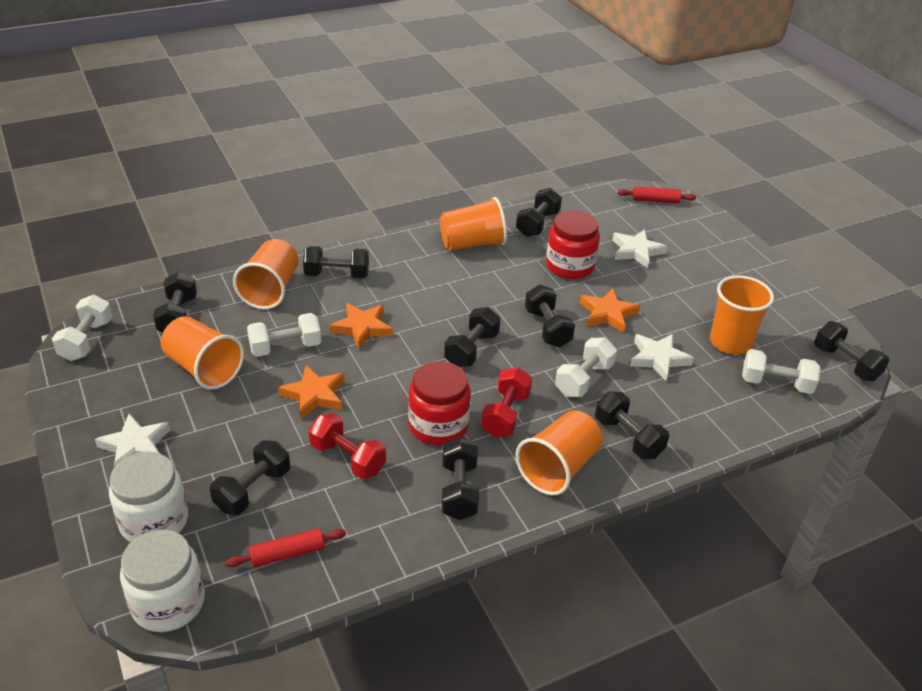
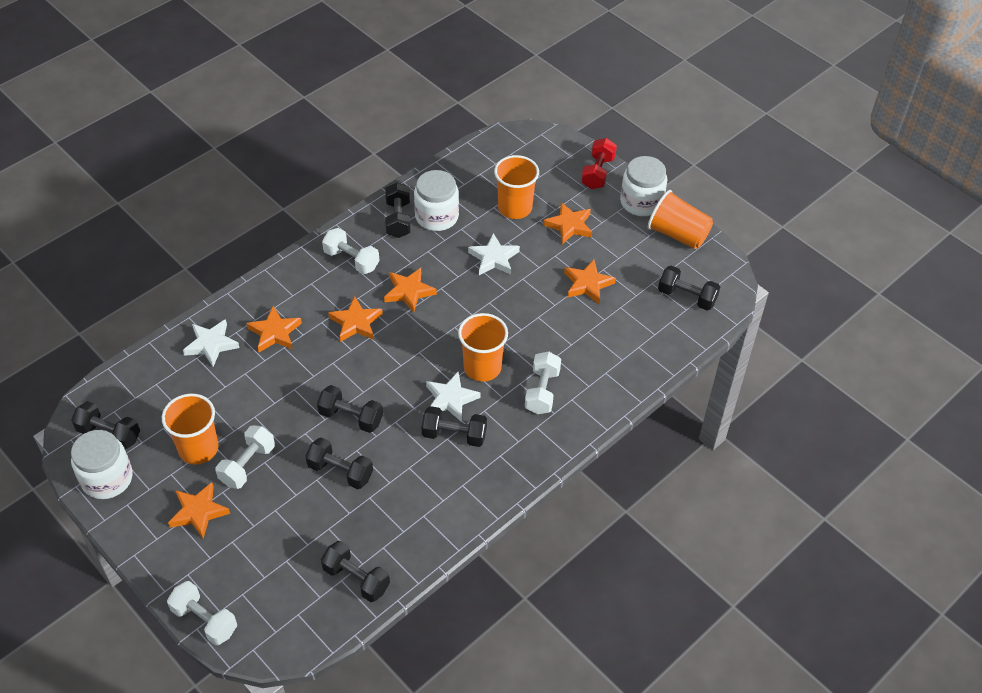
black dumbbell: [153,272,197,332] [210,440,290,515] [303,246,369,279] [442,437,479,520] [444,307,501,367] [516,188,562,237] [525,285,575,347] [595,392,669,459] [814,321,889,381] = 9 -> [71,401,140,449] [305,437,373,489] [317,385,383,433] [321,541,390,602] [385,182,411,238] [422,406,487,447] [658,266,720,310] = 7
orange cup: [161,316,244,390] [233,239,298,309] [440,197,507,251] [515,410,603,495] [710,276,774,355] = 5 -> [162,394,218,464] [458,313,508,382] [494,155,539,219] [648,190,713,249] = 4
orange star: [278,365,344,419] [330,303,392,349] [580,288,640,333] = 3 -> [168,482,230,539] [246,306,302,352] [328,296,383,342] [384,268,437,313] [543,202,592,244] [564,260,616,304] = 6
red dumbbell: [309,413,386,479] [481,367,532,437] = 2 -> [581,138,617,189] = 1
red jar: [408,361,471,445] [546,211,600,279] = 2 -> none = 0
red rolling pin: [226,528,346,567] [618,186,696,203] = 2 -> none = 0
white jar: [109,452,188,543] [120,530,205,632] = 2 -> [71,430,133,499] [414,170,459,231] [620,156,667,216] = 3

